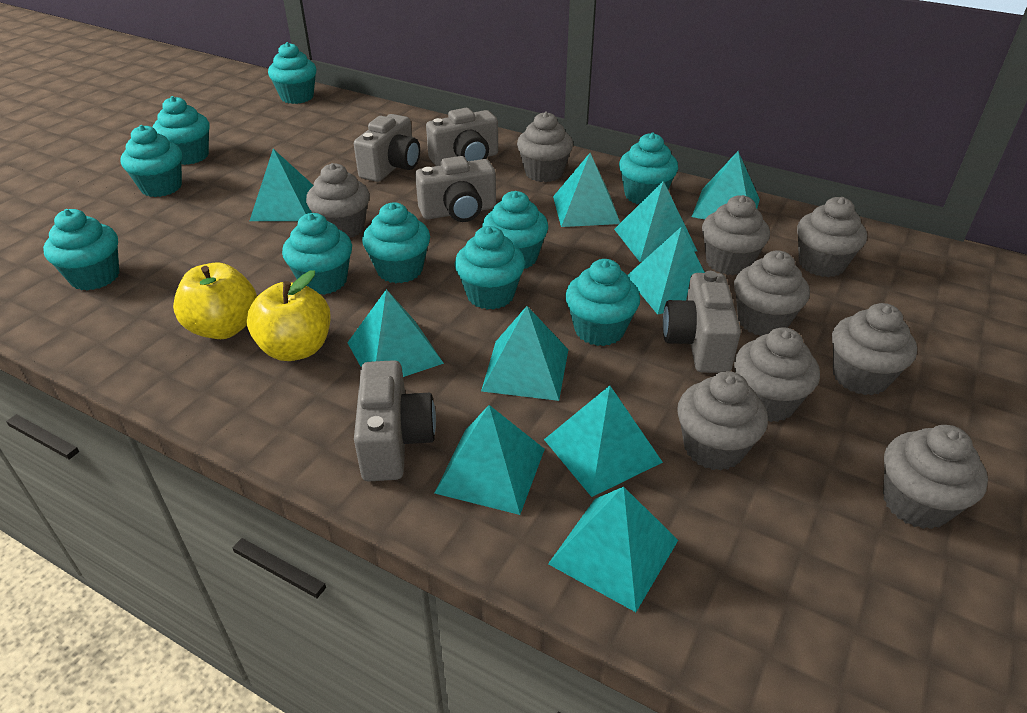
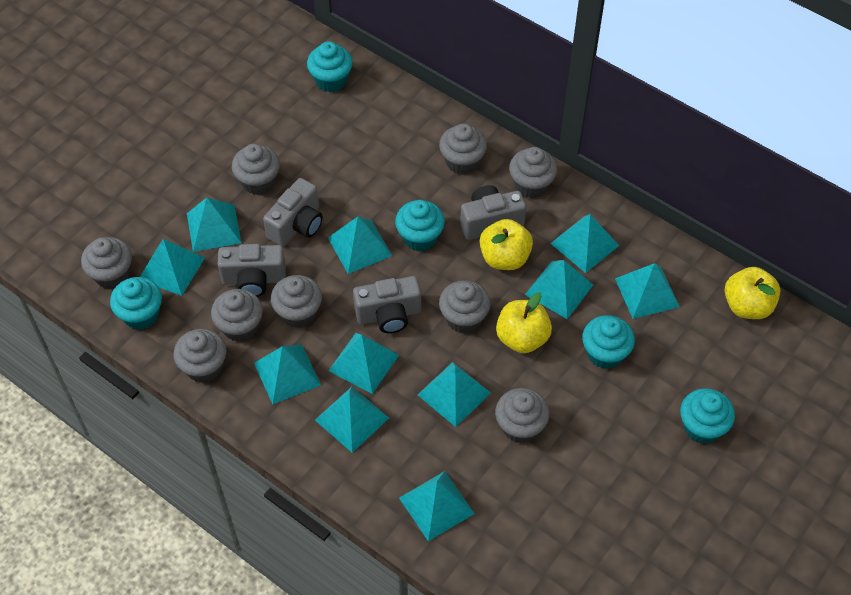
grey camera: [354,114,420,182] [354,360,436,482] [415,156,496,222] [426,108,498,166] [663,271,741,373] = 5 -> [218,244,286,297] [263,178,323,247] [353,276,421,333] [460,185,526,240] = 4
turquoise cupcake: [43,209,119,290] [120,125,182,197] [153,96,209,165] [268,42,317,104] [282,213,352,295] [362,202,430,283] [455,226,525,310] [482,191,548,268] [565,259,640,346] [619,133,678,204] = 10 -> [110,277,162,330] [307,41,352,92] [395,200,445,251] [582,315,635,369] [680,388,735,444] = 5
turquoise pyramid: [250,149,313,221] [347,289,444,377] [435,405,545,515] [481,306,568,401] [544,385,663,497] [548,487,678,612] [553,153,620,227] [614,181,697,262] [628,226,705,315] [692,151,760,219] = 10 -> [140,239,205,296] [187,198,241,252] [254,344,321,405] [315,386,389,453] [328,217,392,274] [329,333,399,394] [399,471,475,541] [418,362,491,427] [525,260,593,319] [550,214,619,273] [615,263,680,319] = 11
yellow apple: [173,262,257,339] [247,270,330,361] = 2 -> [480,219,533,270] [496,292,552,353] [725,267,781,319] = 3

